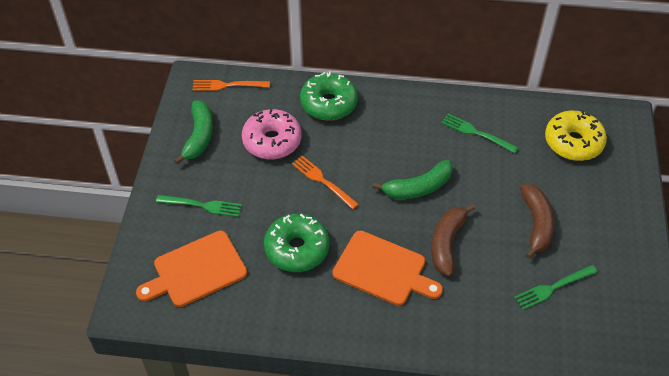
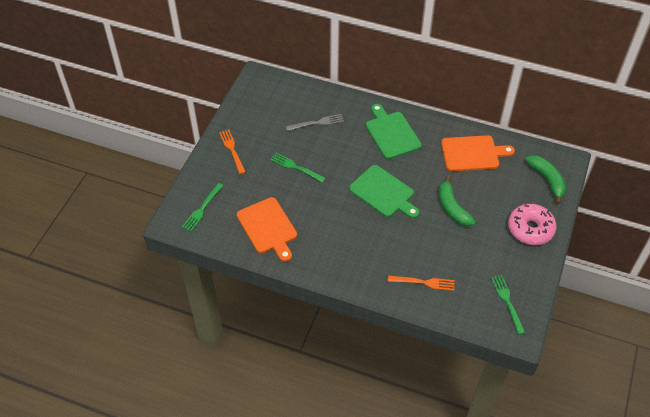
brown banana: [431,204,476,276] [520,184,555,259] = 2 -> none = 0
green cutting board: none = 0 -> [349,165,419,219] [366,104,422,159] = 2
green donut: [264,214,330,272] [300,72,358,121] = 2 -> none = 0
grey fork: none = 0 -> [286,114,344,131] = 1
yellow donut: [545,110,607,161] = 1 -> none = 0

